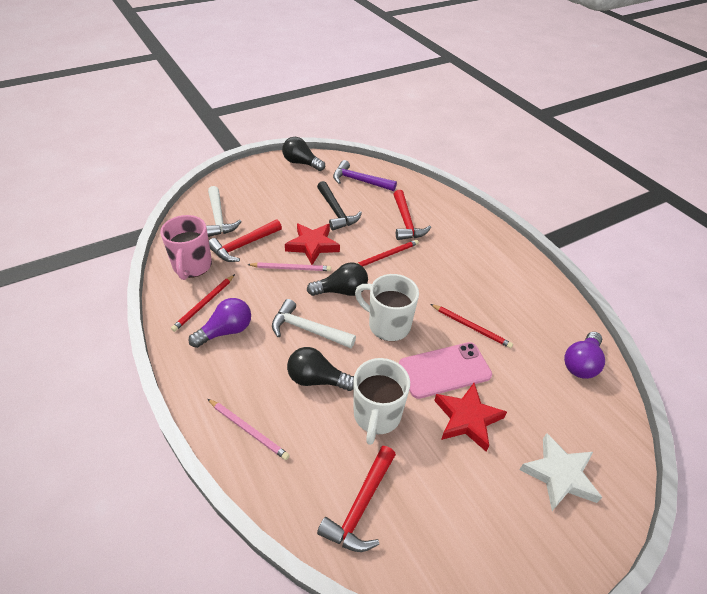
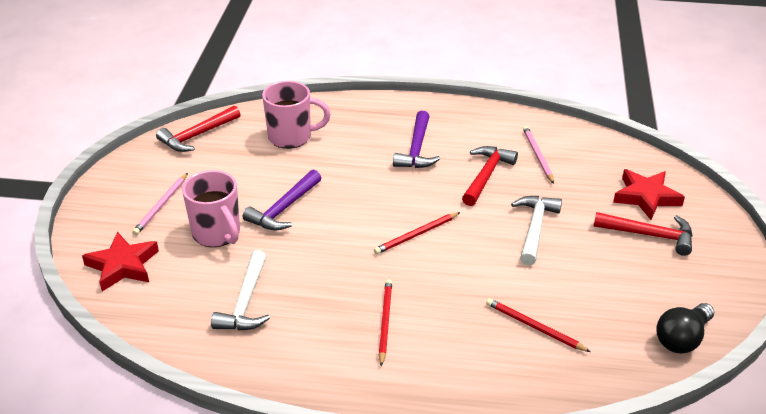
black hammer: [317,181,362,230] = 1 -> none = 0
black light bulb: [282,137,325,171] [287,347,354,391] [307,262,368,296] = 3 -> [656,303,714,353] = 1
pink mug: [160,215,212,280] = 1 -> [182,170,240,247] [262,81,331,149] = 2
pink phone: [399,342,492,399] = 1 -> none = 0
purple hammer: [333,160,397,191] = 1 -> [243,169,321,230] [393,111,440,168] = 2
purple light bulb: [188,298,251,348] [564,332,605,379] = 2 -> none = 0
white mug: [353,358,410,445] [355,274,419,341] = 2 -> none = 0
white star: [519,433,603,511] = 1 -> none = 0

